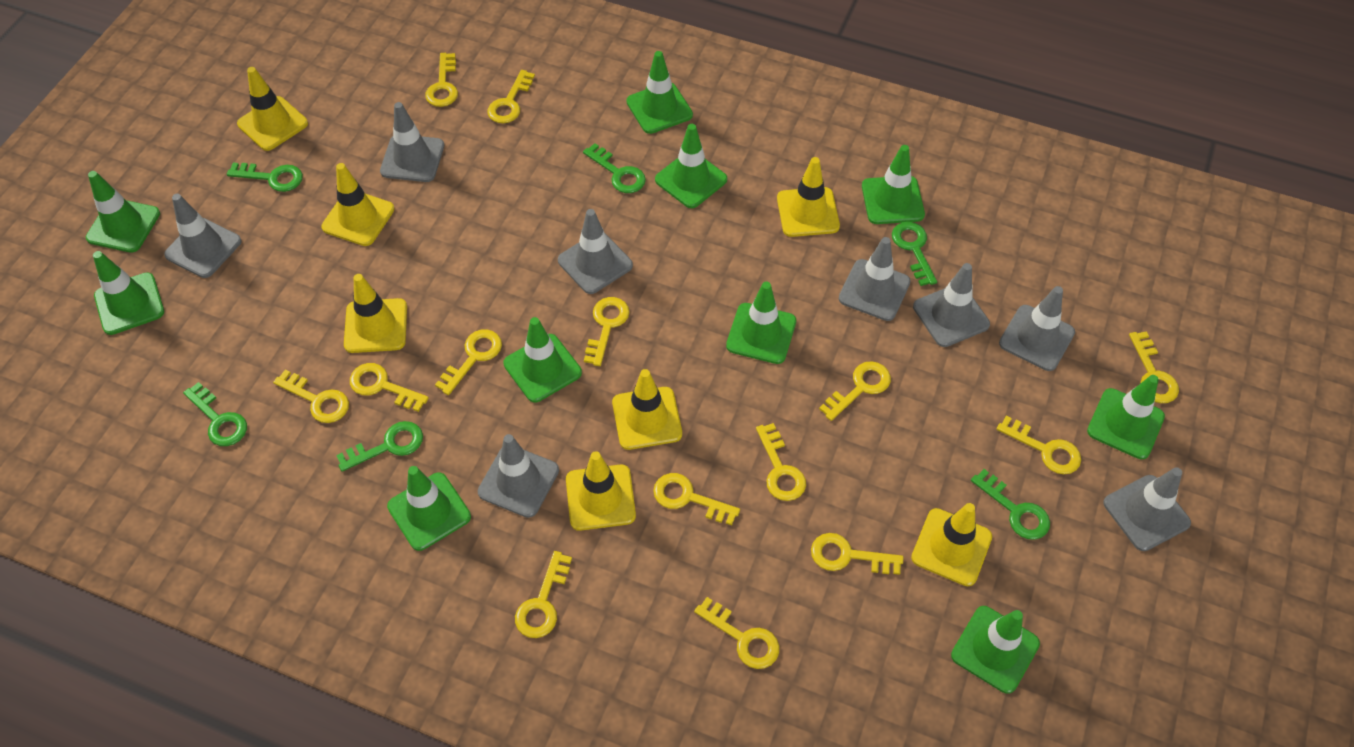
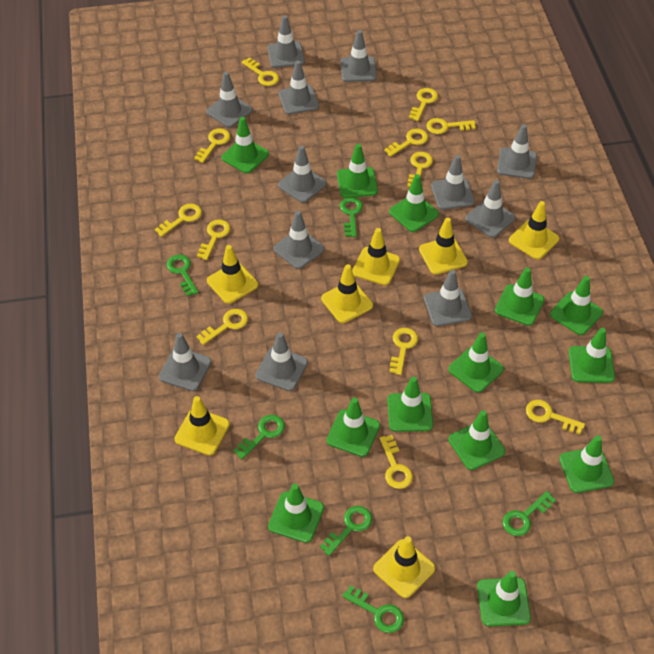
green traffic cone: [86,171,160,253] [93,251,164,335] [387,466,471,551] [503,317,582,402] [626,51,693,134] [655,124,727,208] [726,282,796,364] [862,145,925,224] [951,606,1040,694] [1087,375,1165,459] = 10 -> [221,117,269,174] [268,483,324,543] [326,398,380,457] [337,144,378,198] [387,376,433,432] [389,174,439,232] [448,332,504,393] [448,410,505,470] [477,571,531,626] [495,267,544,326] [550,276,603,335] [559,435,614,493] [569,328,615,383] = 13
grey traffic cone: [164,194,242,278] [380,102,444,182] [478,434,559,518] [558,209,633,294] [839,237,911,321] [913,263,990,347] [999,286,1075,371] [1103,467,1191,551] = 8 -> [159,333,212,391] [206,72,253,128] [255,332,308,391] [268,15,305,68] [274,211,325,269] [278,145,327,203] [279,61,319,115] [341,30,377,82] [424,270,472,326] [431,155,475,210] [465,180,515,238] [497,124,537,179] = 12
yellow key: [273,370,349,423] [350,363,429,412] [425,53,458,107] [435,330,502,395] [487,70,535,123] [515,551,572,638] [584,297,629,366] [653,473,740,526] [694,597,779,669] [756,423,806,501] [811,533,903,575] [819,361,891,421] [997,416,1081,474] [1129,331,1179,403] = 14 -> [155,204,202,237] [194,128,230,163] [197,219,230,260] [197,309,248,345] [242,57,279,86] [380,435,413,489] [384,129,428,157] [389,328,418,375] [407,152,433,187] [409,88,438,121] [426,118,476,134] [526,400,585,434] = 12

